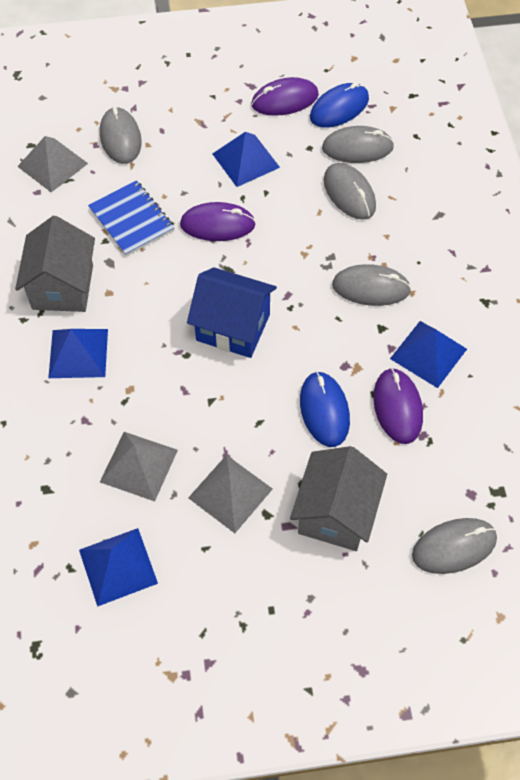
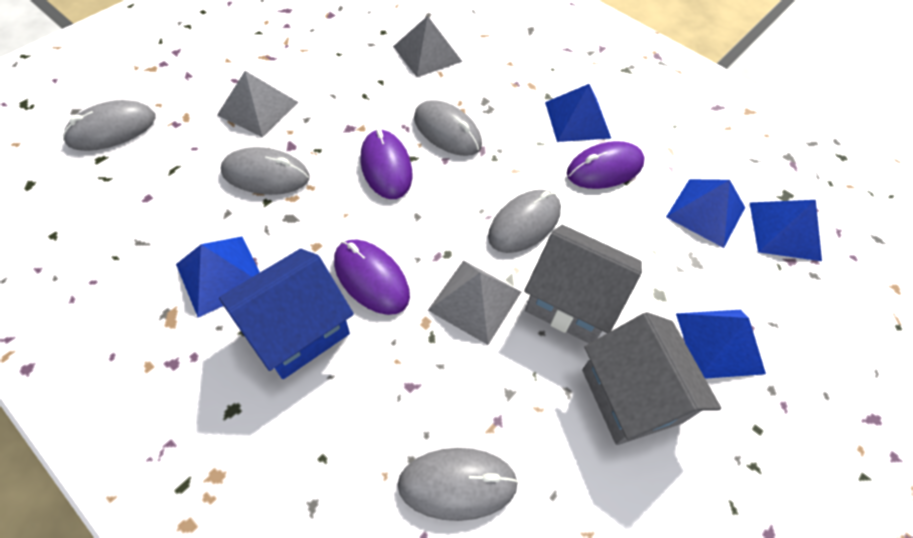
blue mouse: [300,371,350,447] [310,82,369,128] = 2 -> none = 0
blue notebook: [88,180,175,256] = 1 -> none = 0
blue pyramid: [48,329,108,378] [79,528,158,607] [213,132,280,187] [390,321,467,388] = 4 -> [176,237,260,317] [545,84,611,142] [666,179,745,248] [676,310,766,379] [750,200,822,261] = 5

